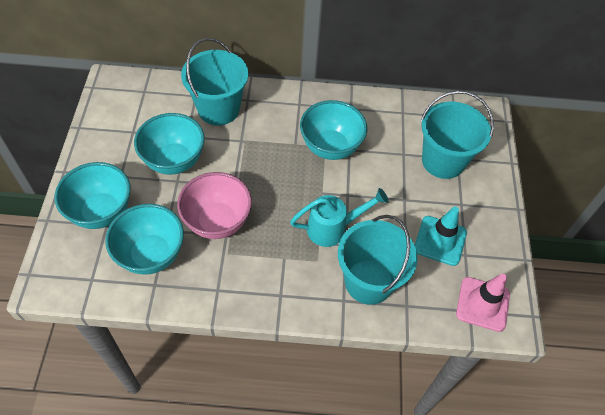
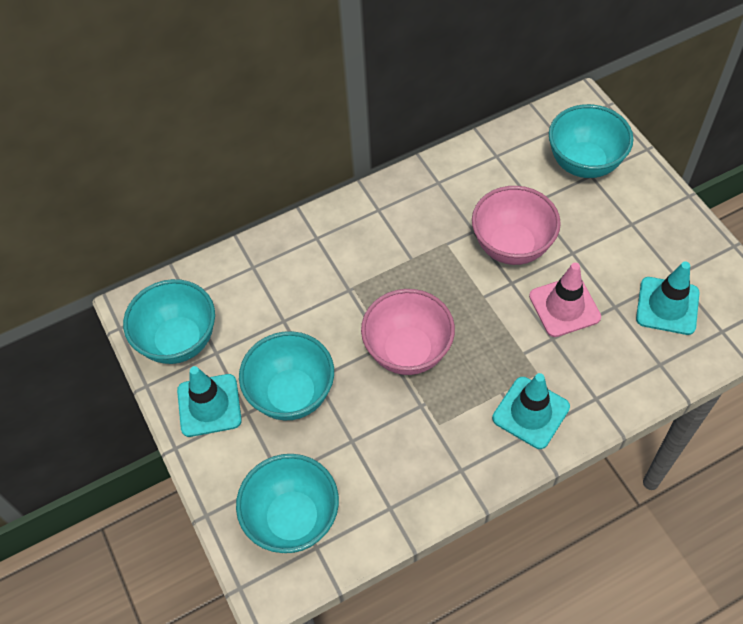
pink bowl: [177,172,252,239] = 1 -> [361,289,455,375] [472,186,561,265] = 2
turquoise bucket: [181,38,248,125] [338,215,418,305] [421,91,494,179] = 3 -> none = 0
turquoise traffic cone: [415,207,467,266] = 1 -> [177,366,242,437] [492,373,570,449] [636,262,700,335] = 3
turquoise watering can: [290,188,389,247] = 1 -> none = 0

